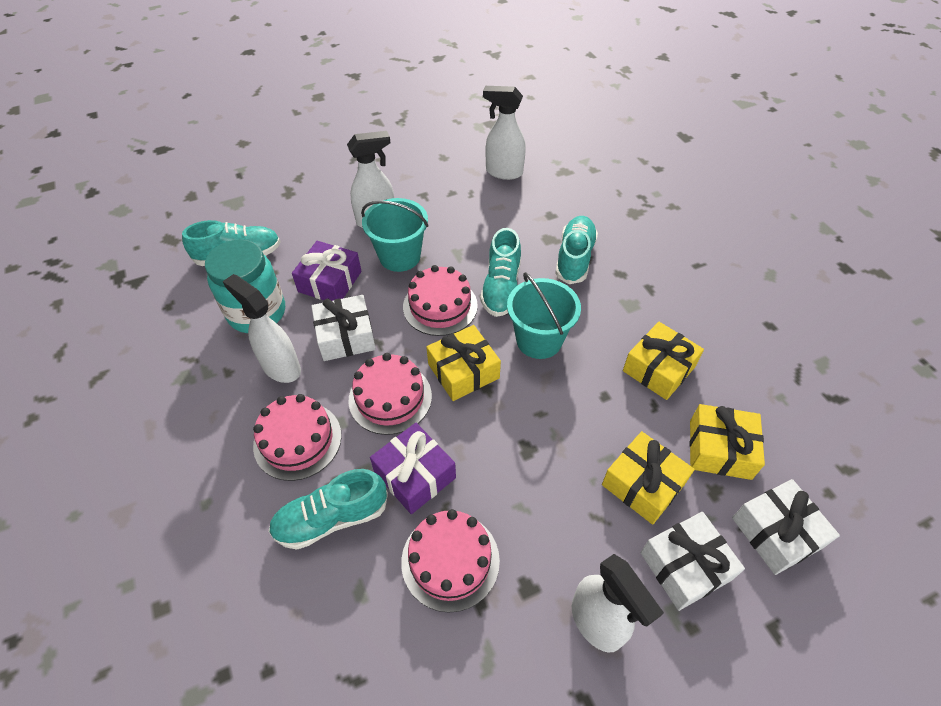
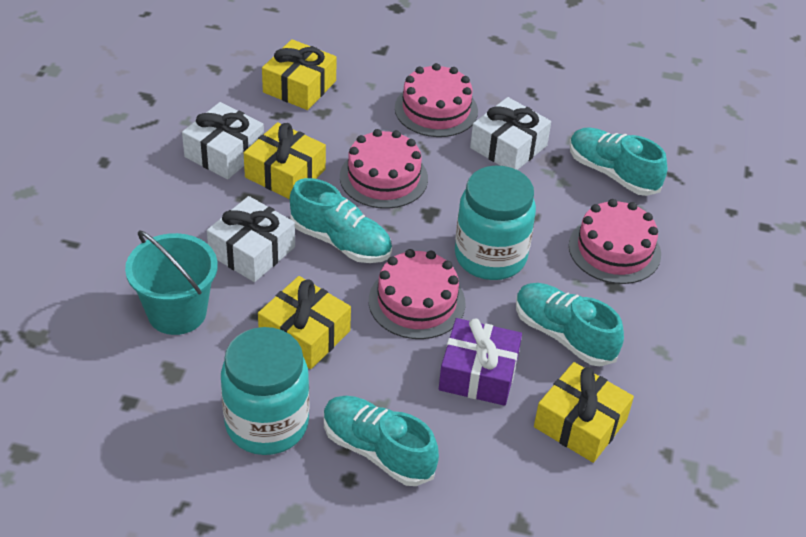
purple gift: [292,241,362,301] [370,423,456,514] = 2 -> [439,318,522,406] = 1
turquoise bucket: [361,198,429,272] [507,272,581,359] = 2 -> [125,230,218,335] = 1
turquoise jar: [205,240,285,333] = 1 -> [221,327,309,455] [455,165,536,280] = 2
white spray bottle: [223,274,301,383] [347,131,394,228] [483,86,526,180] [572,554,664,653] = 4 -> none = 0

